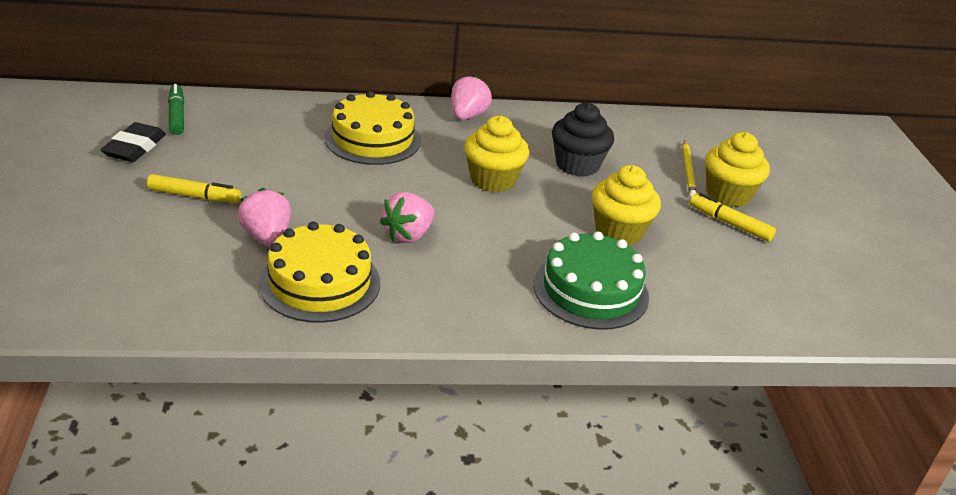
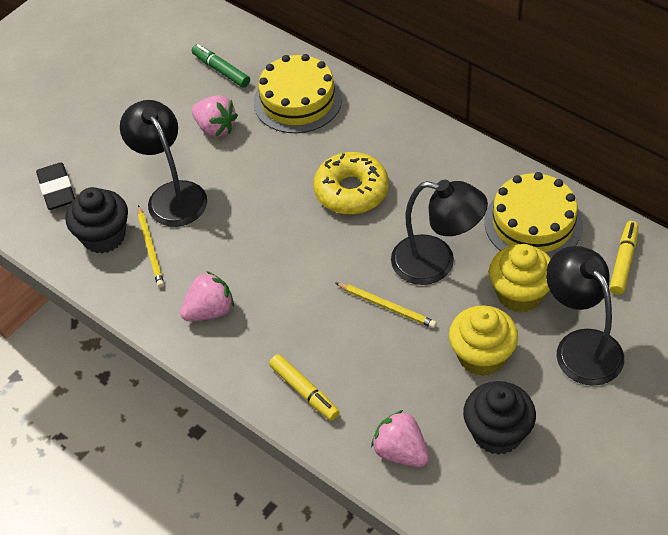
black cupcake: [552,103,614,177] = 1 -> [65,187,128,253] [463,381,536,455] = 2
black lamp: none = 0 -> [120,100,207,227] [391,180,488,285] [546,246,624,386] = 3
green cake: [534,232,649,330] = 1 -> none = 0
yellow cupcake: [464,116,529,192] [592,165,661,245] [705,132,770,207] = 3 -> [449,305,518,376] [489,244,551,313] = 2
yellow donut: none = 0 -> [313,152,389,215] = 1
yellow pencil: [682,141,697,197] = 1 -> [138,205,164,288] [336,283,437,328] = 2

